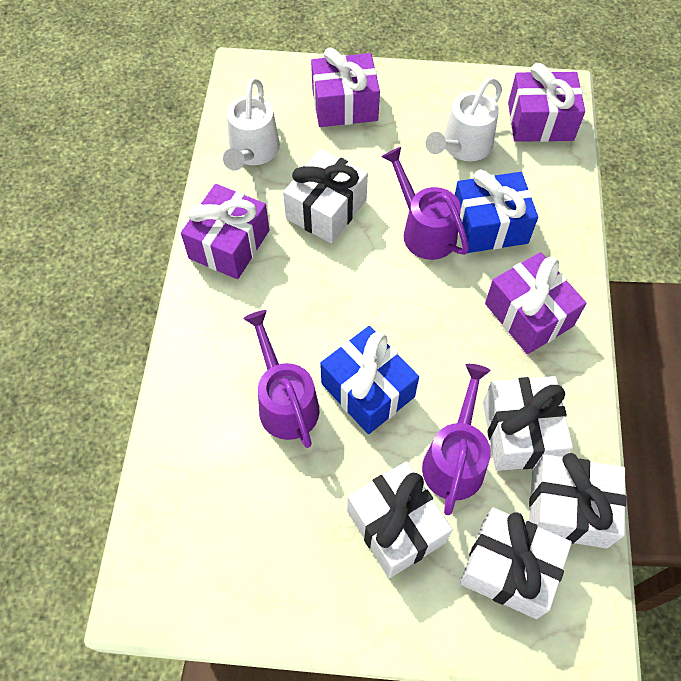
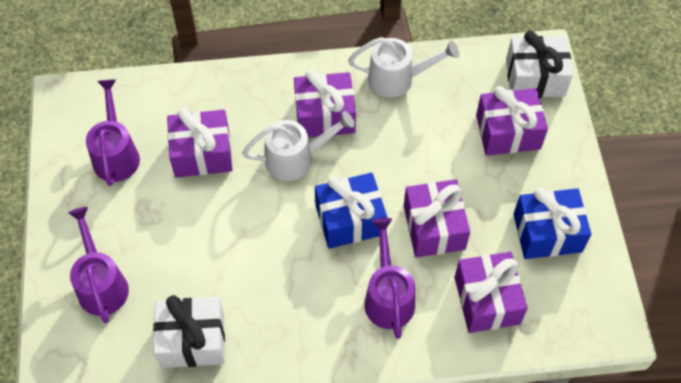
purple gift: [181,184,269,279] [311,47,380,127] [485,252,586,354] [508,63,585,142] = 4 -> [167,108,232,178] [294,69,356,138] [404,179,470,258] [455,252,528,333] [476,86,548,156] = 5
white gift: [283,149,368,243] [347,461,453,578] [460,507,572,619] [483,376,573,471] [529,453,626,549] = 5 -> [153,295,225,368] [506,30,573,98] = 2

